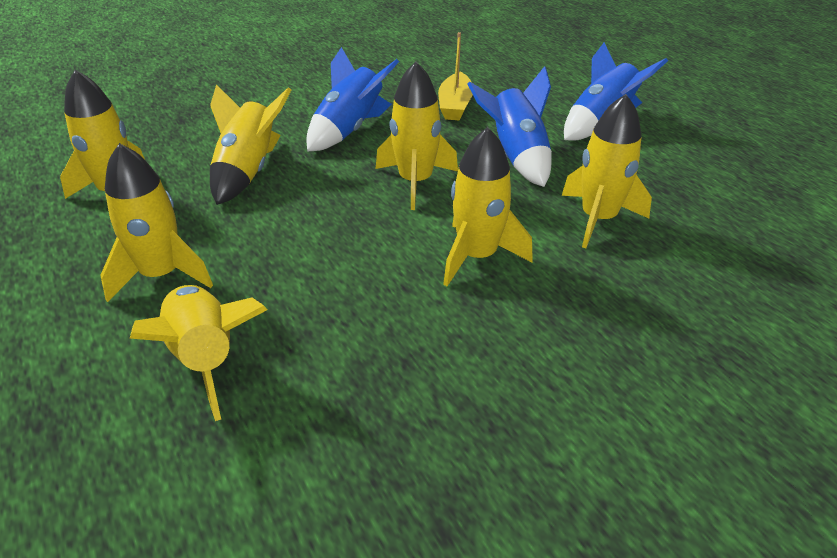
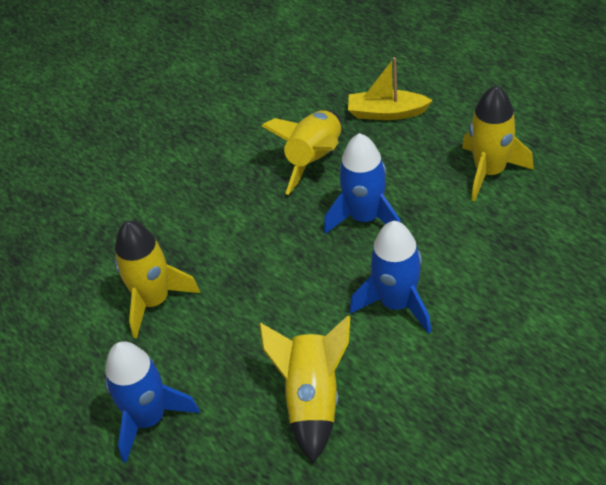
yellow rocket: [60,70,145,199] [100,143,213,302] [130,285,267,421] [210,84,291,205] [376,61,458,210] [443,127,533,286] [562,94,652,248] = 7 -> [115,221,200,339] [259,316,350,463] [261,110,341,195] [462,85,534,202] = 4

